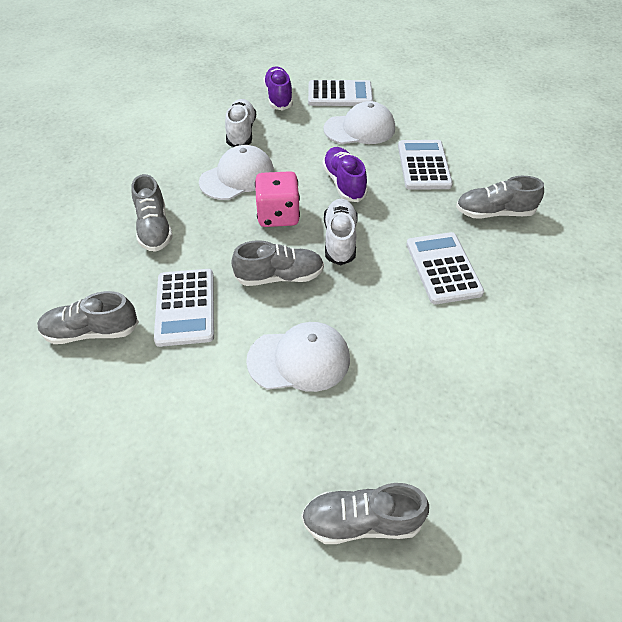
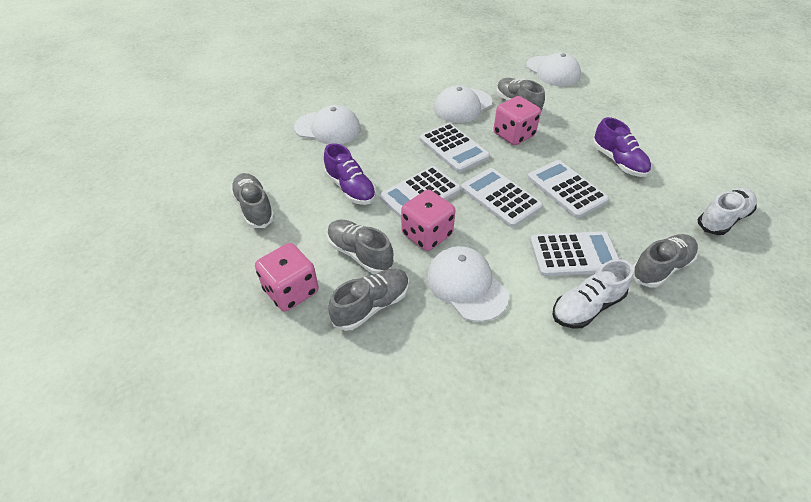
pink dice: [255,171,300,227] = 1 -> [255,243,319,311] [401,190,456,251] [493,96,541,145] = 3
white calculator: [154,269,214,347] [308,80,373,106] [398,140,453,190] [406,232,484,304] = 4 -> [380,166,461,218] [419,123,490,173] [461,168,543,227] [527,160,609,218] [530,231,619,276] = 5
white cap: [199,145,274,200] [246,322,350,392] [323,101,395,144] = 3 -> [294,105,361,144] [427,246,509,322] [434,85,492,123] [526,53,581,86] = 4

